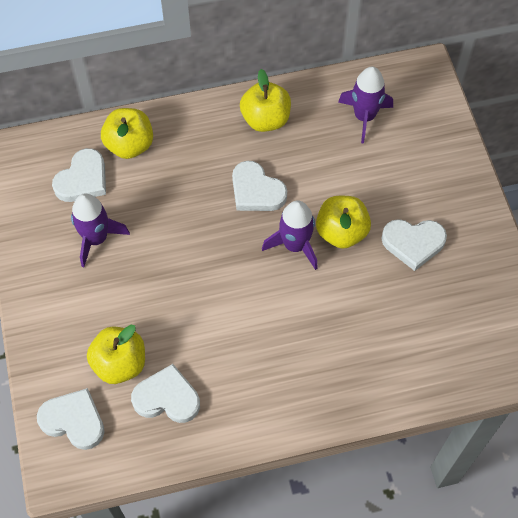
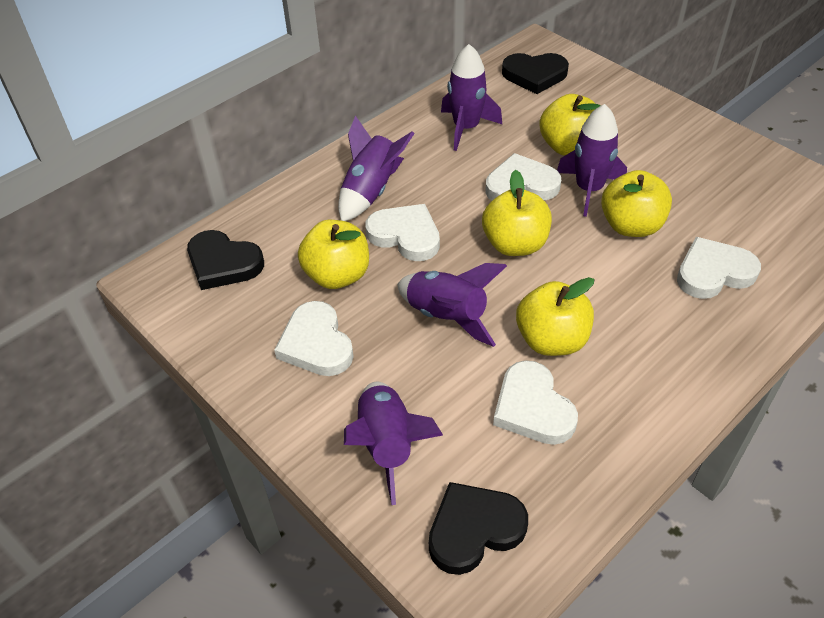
black heart: none = 0 -> [187,230,264,290] [429,482,528,575] [502,53,569,94] = 3
purple rocket: [71,193,130,267] [262,200,318,270] [338,67,393,143] = 3 -> [338,116,415,221] [344,382,443,505] [397,263,507,347] [441,44,502,151] [557,104,627,217] = 5
yellow apple: [87,325,145,384] [101,108,153,159] [240,69,291,132] [316,196,371,249] = 4 -> [298,220,369,289] [482,170,552,256] [516,277,595,356] [539,94,600,156] [601,170,672,237] = 5

